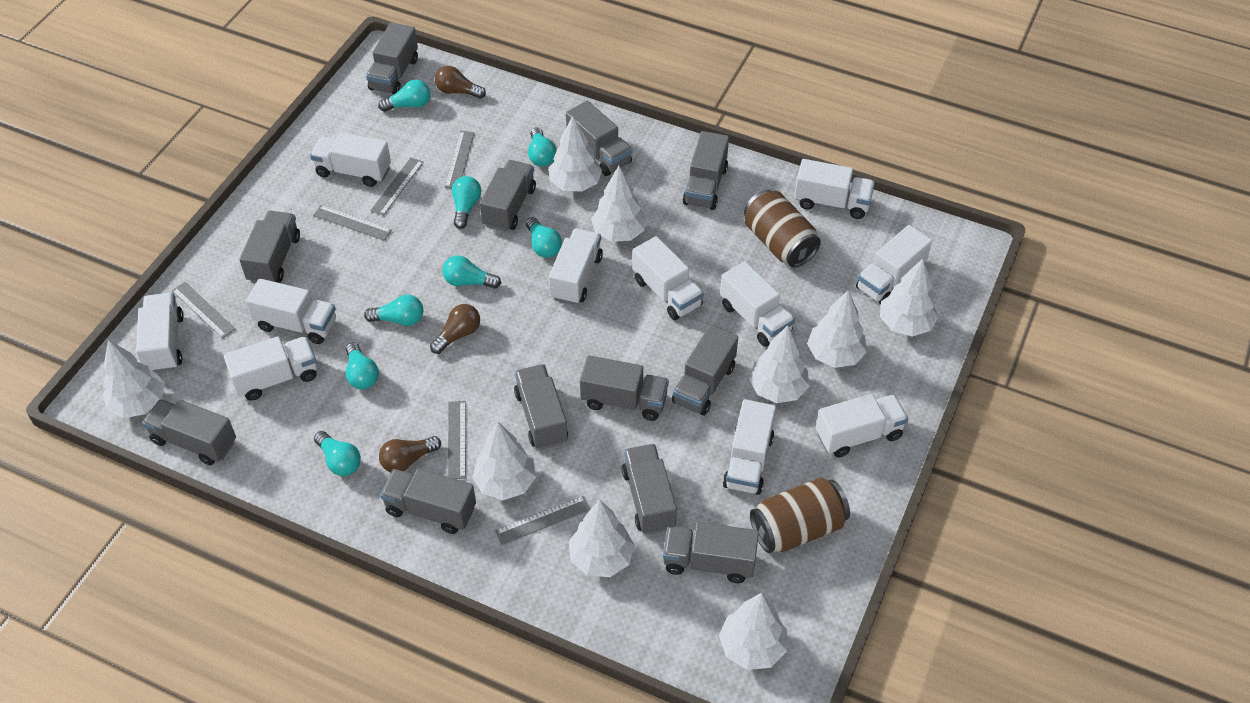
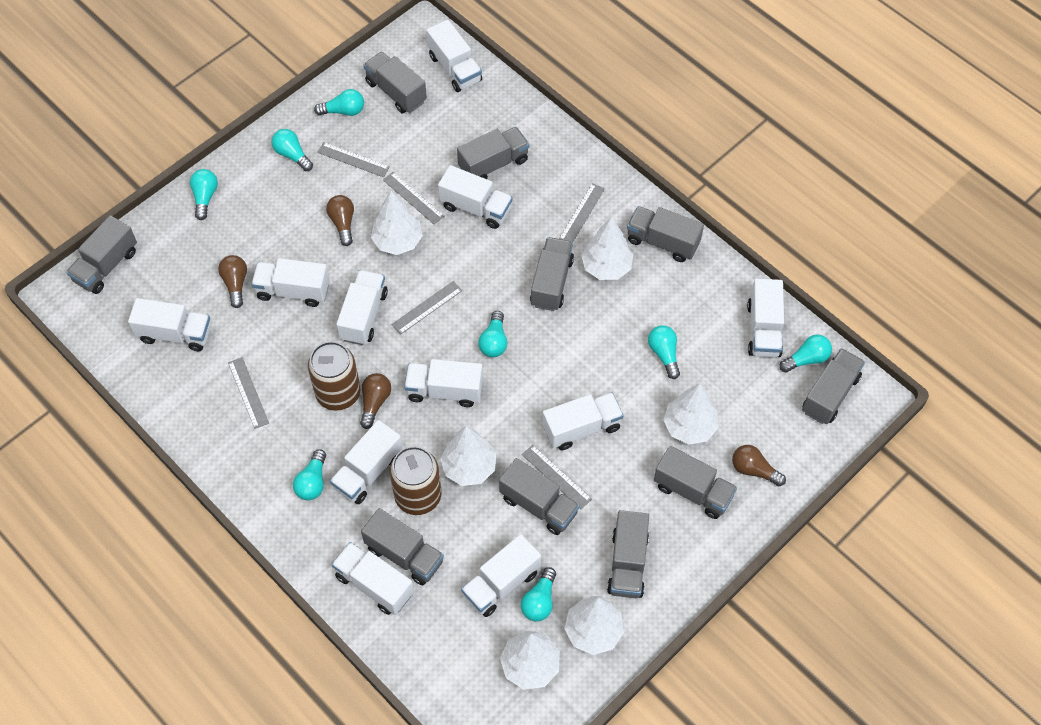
brown light bulb: [379,436,441,472] [430,304,480,354] [435,66,486,99] = 3 -> [218,255,247,308] [326,195,354,246] [360,373,391,429] [732,445,786,486] = 4
grey truck: [142,399,236,465] [239,211,300,283] [366,22,418,95] [380,468,476,534] [479,160,536,232] [514,364,568,450] [566,101,632,176] [580,355,669,421] [621,444,677,535] [663,522,759,583] [672,325,738,416] [683,131,729,210] = 12 -> [66,215,137,294] [361,508,444,585] [363,52,427,114] [457,127,529,179] [499,458,580,535] [530,237,574,311] [607,510,649,598] [627,206,704,262] [654,446,737,519] [802,348,865,424] = 10
white tree: [103,340,165,418] [472,422,536,500] [549,116,602,192] [569,500,635,577] [591,166,646,242] [719,593,787,670] [749,325,810,403] [807,290,867,368] [880,259,939,337] = 9 -> [371,191,423,255] [440,426,496,486] [500,631,560,690] [564,596,624,655] [581,217,633,280] [663,383,719,445] = 6

